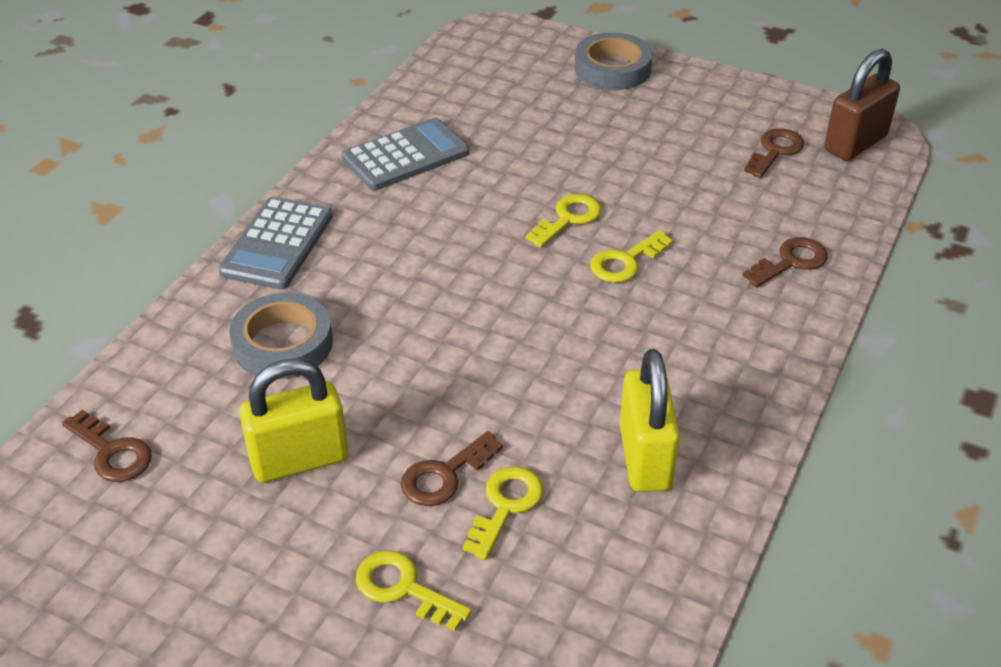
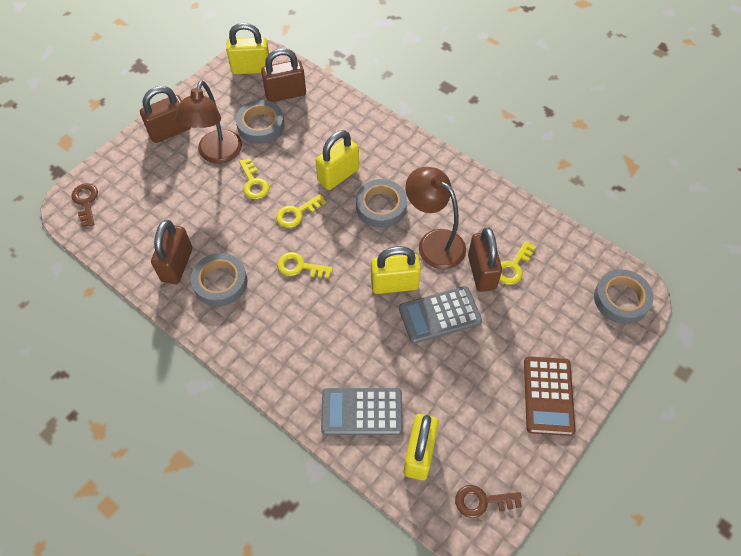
brown calculator: none = 0 -> [524,356,576,436] = 1
brown key: [62,410,152,482] [401,431,503,506] [743,237,828,287] [744,129,804,178] = 4 -> [72,183,98,227] [455,485,522,518] = 2
brown lamp: none = 0 -> [175,80,242,164] [406,167,466,269] = 2
brown padlock: [824,49,900,161] = 1 -> [140,86,191,143] [151,220,192,284] [261,48,306,102] [468,227,502,292] = 4
grey tape: [229,293,333,379] [575,32,653,90] = 2 -> [191,253,247,306] [236,100,284,144] [356,179,407,228] [594,269,654,324] = 4
yellow padlock: [239,359,348,483] [620,349,680,492] = 2 -> [226,23,269,74] [316,130,359,190] [371,246,421,294] [403,414,439,480] = 4

